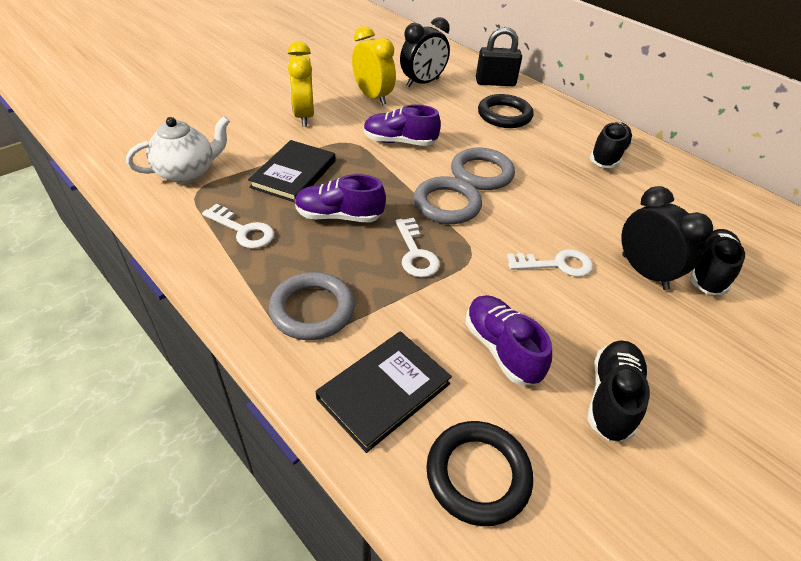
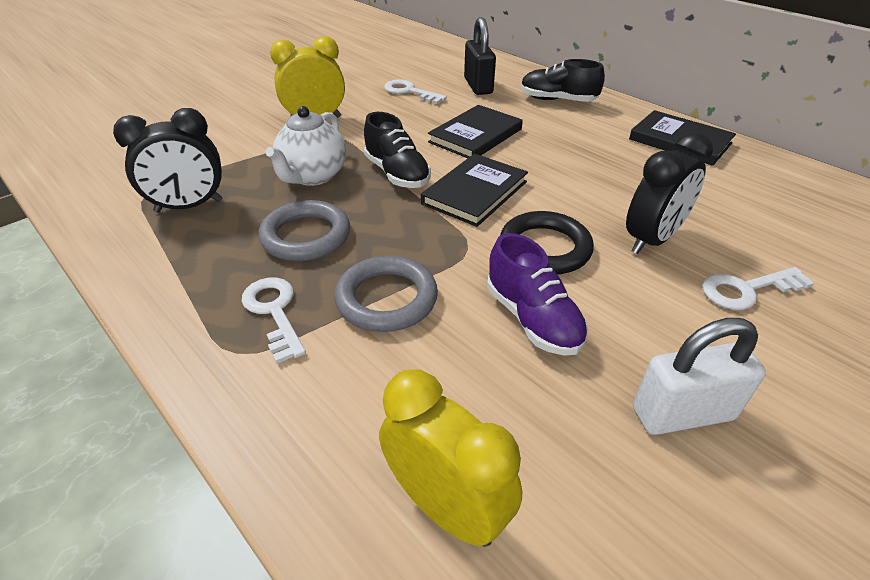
black book: [248,140,336,202] [316,331,452,453] = 2 -> [421,154,528,227] [428,105,523,158] [629,110,736,166] = 3
black ring: [426,421,533,526] [478,94,534,128] = 2 -> [500,211,594,275] = 1
black shoe: [588,340,650,441] [590,122,633,168] [690,229,745,295] = 3 -> [364,112,431,188] [521,59,605,102] = 2
grey ring: [269,272,355,340] [414,176,482,224] [451,148,515,190] = 3 -> [258,200,350,261] [334,255,438,332] = 2
purple shoe: [295,174,386,223] [364,104,441,146] [466,295,552,385] = 3 -> [487,233,588,356] = 1
white padlock: none = 0 -> [633,318,766,435] = 1

